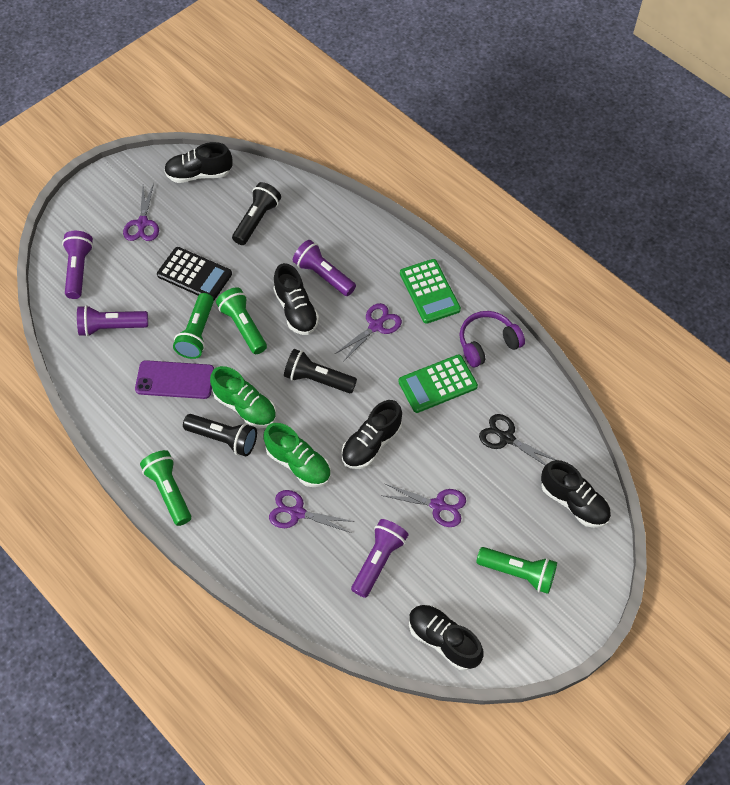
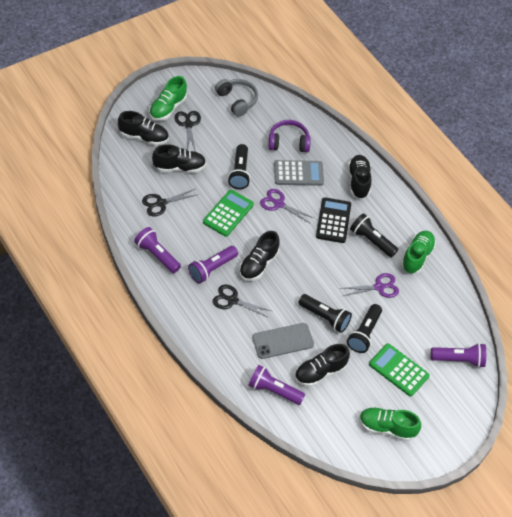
black flashlight: [183,414,257,457] [232,182,281,245] [284,349,357,393] = 3 -> [228,144,251,189] [298,294,352,333] [347,304,382,353] [350,213,398,257] = 4
black scissors: [479,414,556,465] = 1 -> [142,188,199,217] [175,111,201,152] [213,284,271,318] = 3
green flashlight: [140,450,191,526] [173,293,214,359] [216,287,267,354] [476,547,557,594] = 4 -> none = 0
green shoe: [210,366,276,428] [264,423,331,487] = 2 -> [149,76,187,121] [359,407,421,441] [401,231,436,274] = 3
grey calculator: none = 0 -> [274,160,324,186] = 1
grey headphones: none = 0 -> [215,79,258,117] = 1
grey phone: none = 0 -> [252,323,314,359] = 1
purple phone: [135,360,214,399] = 1 -> none = 0
purple scissors: [123,183,159,241] [269,490,355,533] [335,303,402,362] [381,484,466,527] = 4 -> [260,189,314,223] [341,273,399,298] = 2

